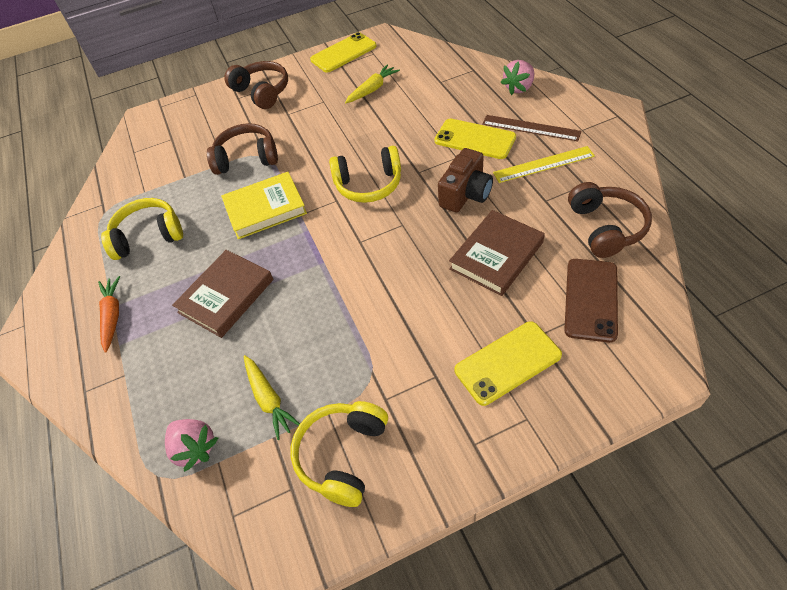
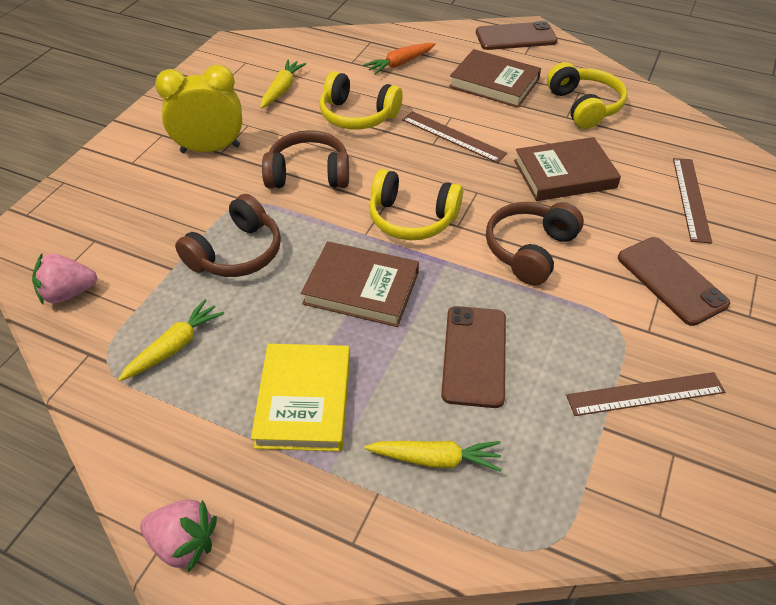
brown book: [172,250,273,338] [449,210,545,296] = 2 -> [301,241,419,327] [449,49,541,108] [514,137,621,201] = 3
brown camera: [438,148,493,213] = 1 -> none = 0
brown phone: [564,259,618,343] = 1 -> [441,306,506,408] [476,21,558,50] [618,237,730,326] = 3
brown ruler: [482,115,582,141] = 1 -> [402,111,507,163] [566,372,725,416] [673,158,712,244] = 3
yellow carrot: [244,355,300,440] [345,64,400,103] = 2 -> [118,299,224,381] [260,60,306,109] [364,441,502,472] = 3
yellow clock: none = 0 -> [155,65,242,153] = 1
yellow phone: [310,32,377,73] [434,119,516,159] [454,322,562,406] = 3 -> none = 0
yellow ruler: [493,146,595,183] = 1 -> none = 0

